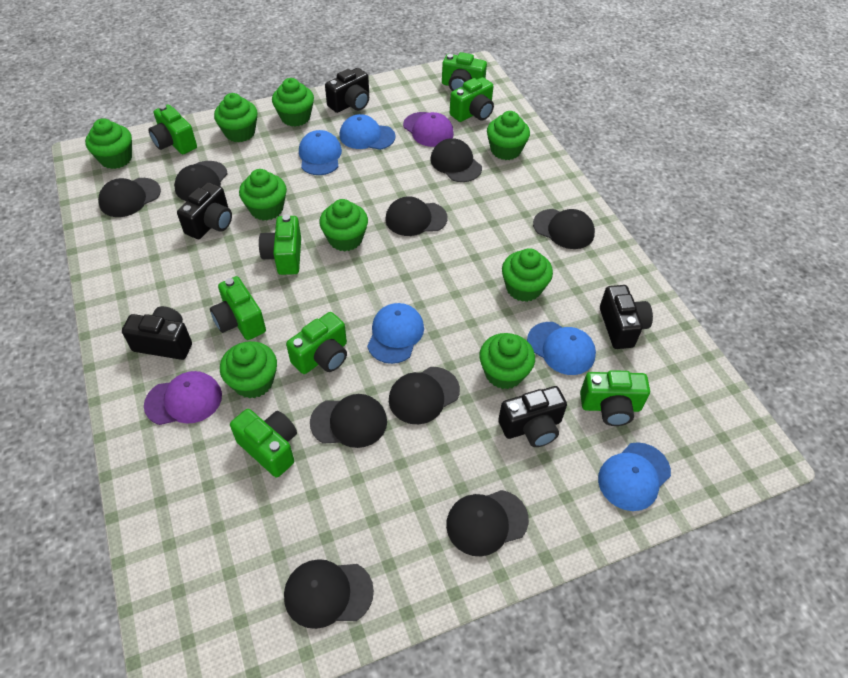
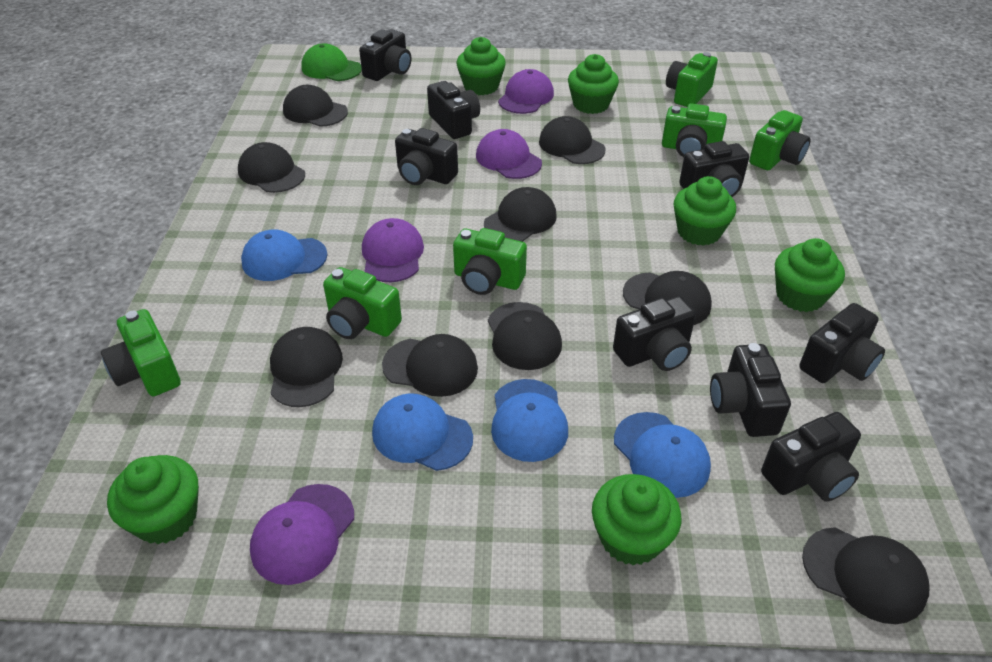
black camera: [122,306,192,360] [177,182,232,239] [325,68,369,113] [498,386,567,447] [600,285,653,349] = 5 -> [359,29,411,81] [395,128,458,185] [427,81,480,139] [613,296,696,371] [679,141,749,197] [710,343,791,437] [761,412,861,502] [799,303,885,383] = 8
blue cap: [299,130,342,175] [339,114,395,150] [367,303,424,364] [527,322,596,375] [598,442,671,511] = 5 -> [241,230,328,281] [372,394,473,471] [491,379,568,462] [614,412,711,498] = 4
green camera: [148,104,197,154] [210,276,266,340] [230,409,297,478] [259,215,301,275] [286,312,347,374] [442,52,487,91] [450,77,494,122] [580,370,650,426] = 8 -> [101,309,181,396] [323,267,402,339] [453,228,527,295] [662,103,727,157] [666,52,718,107] [749,110,811,170] = 6
green cap: none = 0 -> [301,43,362,81] = 1
green cupcake: [85,118,132,169] [214,93,257,142] [220,341,277,399] [239,169,287,221] [272,78,314,127] [319,199,368,251] [479,333,535,389] [487,111,530,160] [502,248,553,302] = 9 -> [107,455,199,544] [457,37,506,95] [568,54,619,114] [592,474,681,566] [674,176,736,246] [775,238,845,312] = 6
purple cap: [144,371,222,425] [403,112,454,147] = 2 -> [250,484,354,585] [362,218,424,282] [476,129,542,179] [498,69,554,114] = 4

